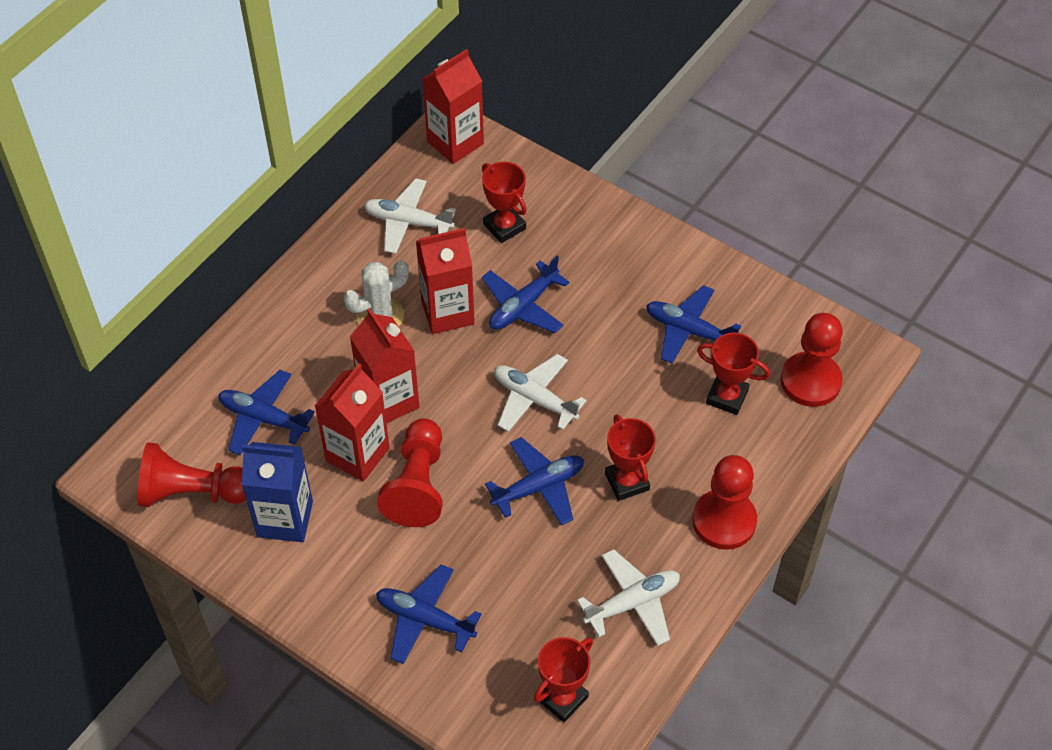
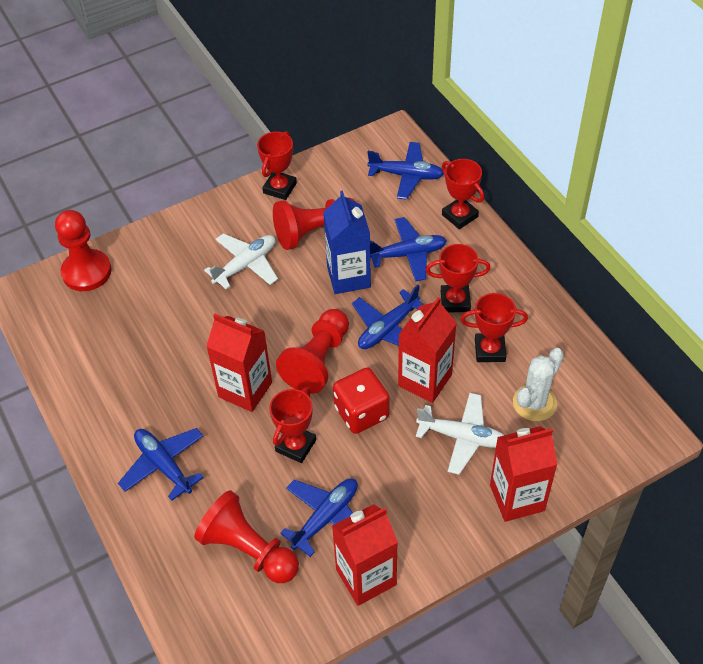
red dice: none = 0 -> [333,368,390,434] = 1
red trophy: [482,162,527,243] [534,637,593,722] [605,414,656,501] [697,333,770,415] = 4 -> [257,131,297,200] [269,387,316,463] [426,244,491,313] [442,159,484,229] [461,293,528,362] = 5
white plane: [364,178,456,254] [494,354,587,432] [577,549,680,646] = 3 -> [204,233,278,289] [416,393,504,475] = 2

